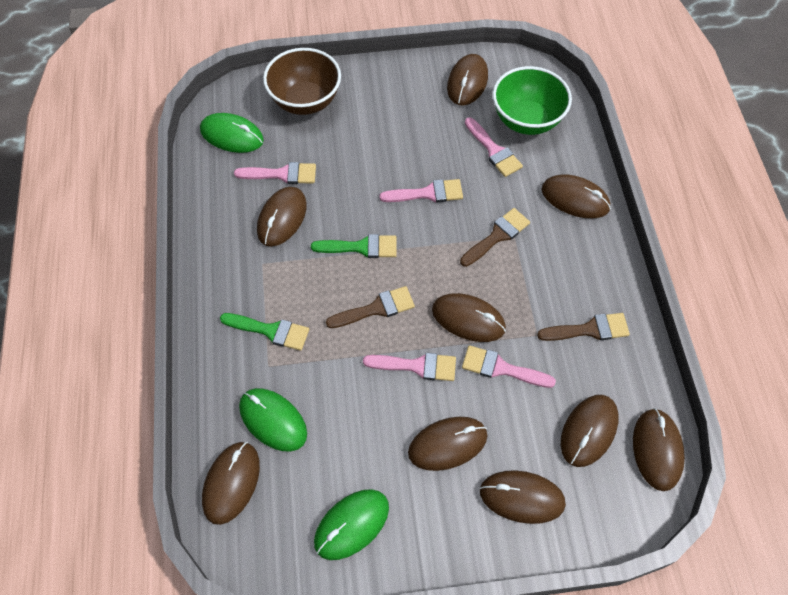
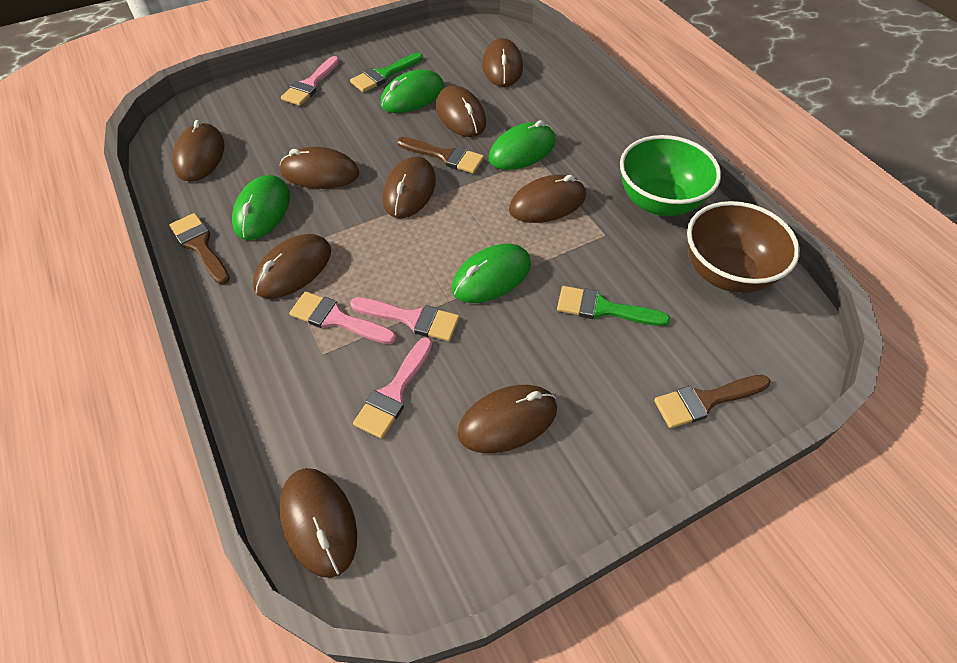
green mouse: [200,113,264,153] [239,388,307,452] [314,489,389,560] = 3 -> [232,175,290,240] [380,70,444,113] [452,244,531,303] [489,120,556,170] = 4
pink brush: [234,162,316,184] [363,353,456,381] [380,179,463,203] [462,345,556,388] [465,117,523,177] = 5 -> [281,56,340,106] [289,291,396,344] [350,297,460,341] [353,337,433,439] = 4

